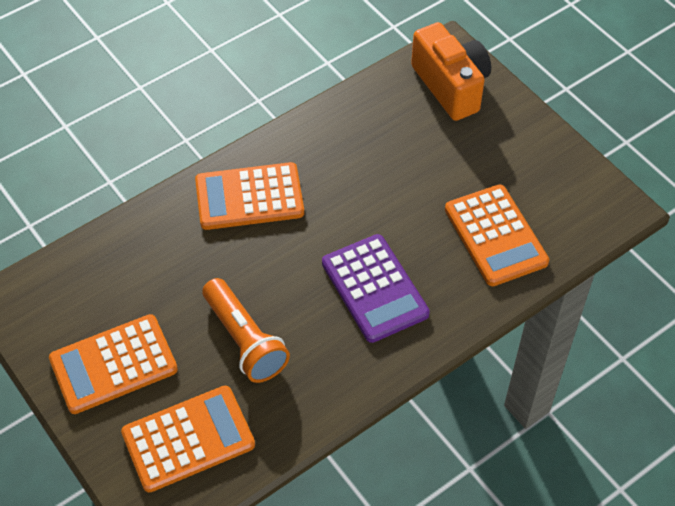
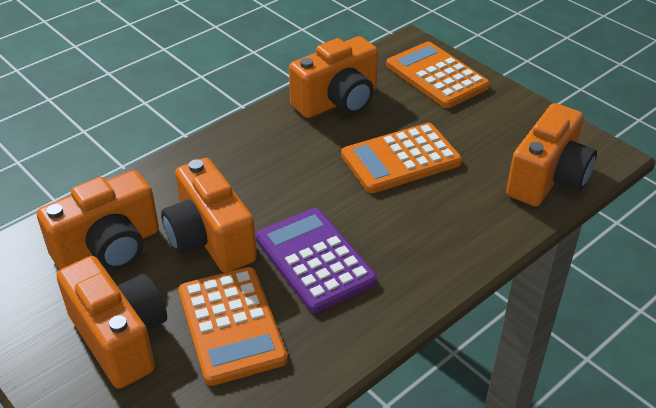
orange calculator: [49,314,178,414] [121,386,255,492] [195,162,304,230] [445,184,549,286] = 4 -> [179,267,288,386] [341,123,462,193] [386,42,490,108] = 3
orange camera: [411,22,491,121] = 1 -> [37,170,159,270] [56,256,167,389] [161,158,257,273] [289,36,378,118] [506,103,597,207] = 5
orange flashlight: [202,278,290,383] = 1 -> none = 0

